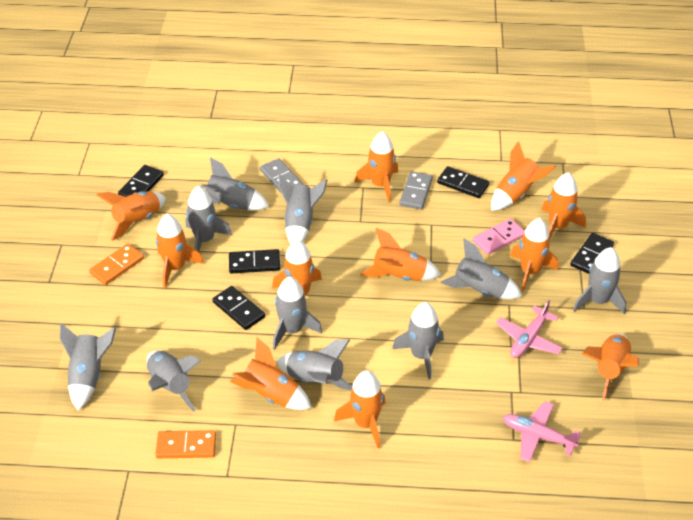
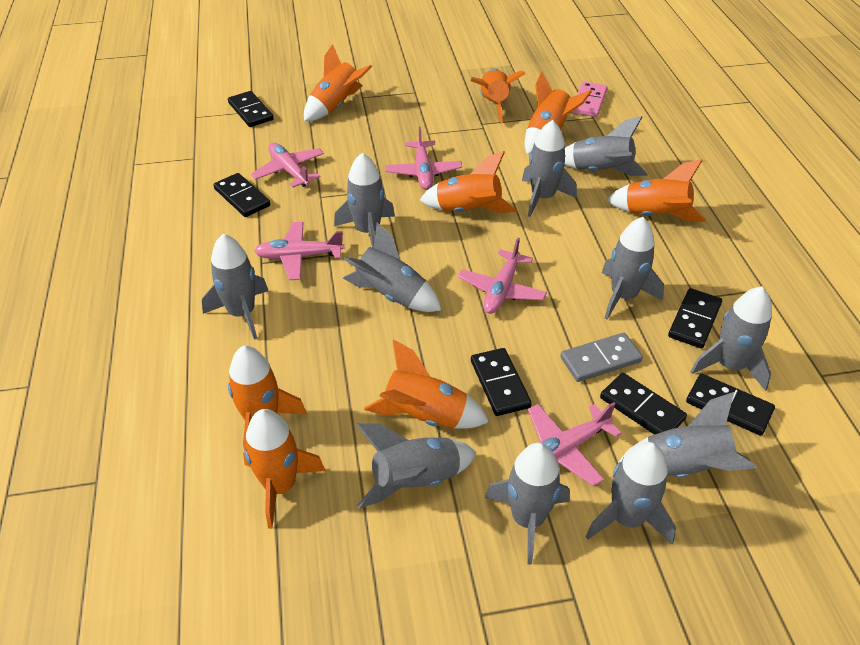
black domino: [118,165,164,197] [212,286,265,330] [229,249,280,274] [437,166,489,198] [570,233,614,274] = 5 -> [213,173,270,217] [228,91,274,127] [471,348,532,416] [600,373,687,435] [668,288,722,348] [686,374,775,436] = 6
grey domino: [260,158,303,194] [400,171,433,210] = 2 -> [560,333,643,382] = 1
grey rocket: [60,323,116,410] [146,350,202,412] [186,186,232,252] [201,157,270,210] [273,277,322,349] [276,339,352,391] [279,174,327,244] [392,302,444,379] [441,238,522,299] [573,247,626,314] = 10 -> [202,234,268,340] [334,153,395,248] [343,223,442,312] [356,423,476,508] [485,443,570,565] [522,120,577,217] [565,116,648,176] [586,442,676,545] [602,217,664,319] [618,392,756,477] [690,286,772,391] = 11
orange domino: [89,244,144,285] [155,430,216,458] = 2 -> none = 0
orange rocket: [96,191,166,241] [156,214,204,288] [230,338,312,410] [272,240,322,310] [334,370,385,448] [355,131,398,203] [360,228,441,281] [491,141,556,211] [510,218,558,292] [542,172,586,238] [582,333,639,401] = 11 -> [228,346,307,450] [243,409,325,529] [304,44,372,121] [364,339,489,429] [420,151,517,213] [470,68,526,124] [525,72,592,155] [607,159,706,222] = 8
pink plane: [496,300,563,358] [503,401,581,462] = 2 -> [251,142,324,188] [254,222,344,280] [385,127,462,190] [458,238,547,314] [528,402,622,486] = 5

